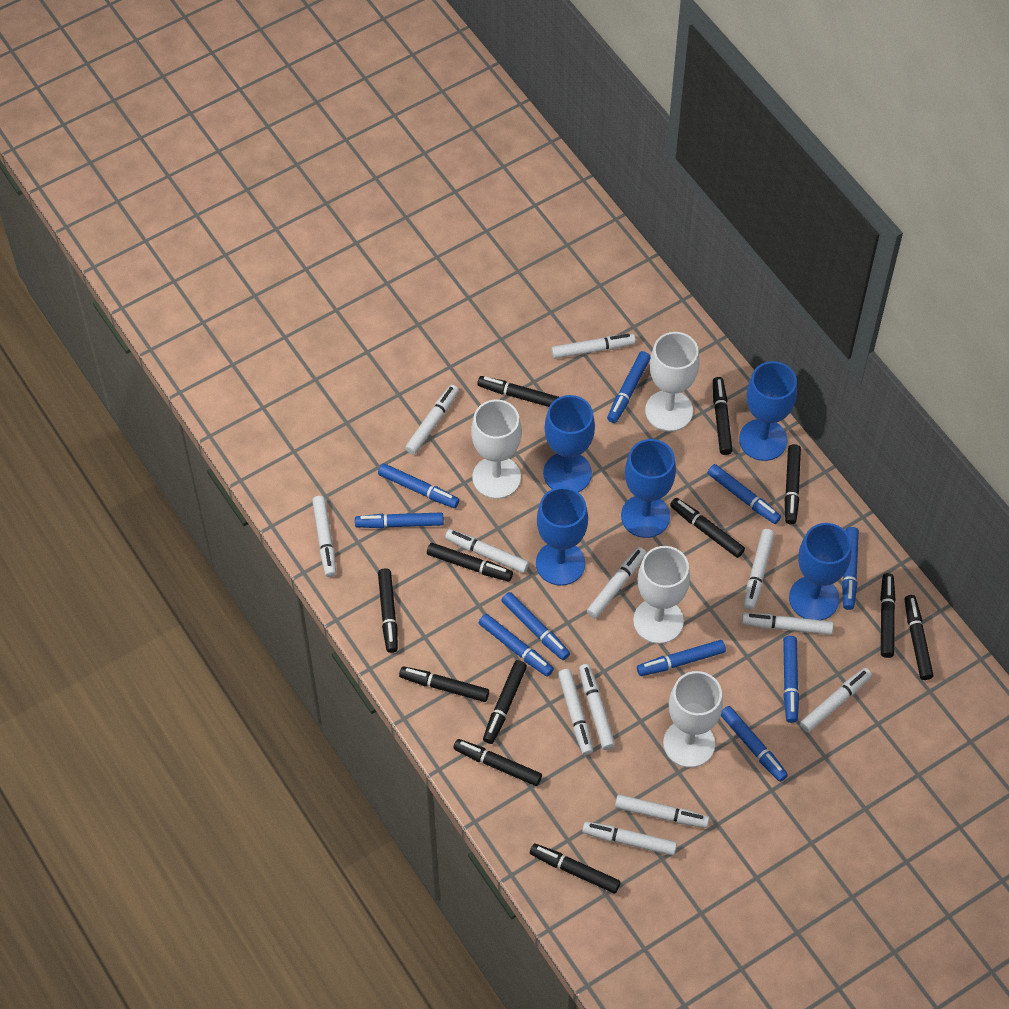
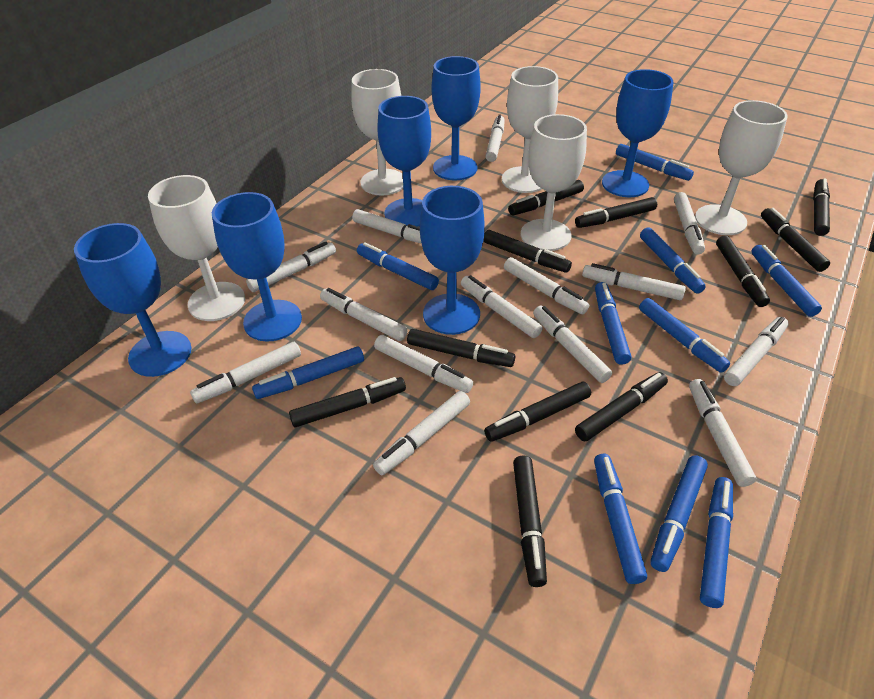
black marker: [378,568,398,653] [399,666,489,702] [427,543,513,581] [453,739,542,786] [477,376,559,407] [483,660,527,744] [530,843,621,893] [670,498,745,558] [713,377,733,455] [785,444,801,524] [880,573,896,658] [904,595,934,680] = 12 -> [289,377,406,427] [407,329,515,367] [483,230,572,273] [484,382,591,442] [508,180,584,215] [513,455,547,587] [575,197,657,228] [575,372,668,441] [716,235,770,307] [761,208,830,272] [813,178,830,236] = 11
blue goblet: [536,487,588,586] [543,395,595,492] [621,439,676,538] [739,361,797,461] [789,523,851,620] = 5 -> [74,223,191,377] [212,192,302,342] [377,96,431,227] [420,186,485,335] [432,56,481,181] [602,69,674,197] = 6
white goblet: [471,400,522,499] [633,546,690,644] [645,332,700,432] [663,671,723,768] = 4 -> [148,175,245,321] [351,69,403,196] [502,66,558,193] [521,114,587,251] [695,100,788,235] = 5
white marker: [312,496,336,577] [405,385,459,454] [445,529,529,573] [551,334,636,359] [558,669,593,755] [579,664,615,750] [582,822,677,856] [587,547,646,618] [615,795,709,828] [742,613,834,635] [744,529,775,610] [800,668,872,732] = 12 -> [190,342,301,404] [246,242,336,292] [320,288,408,341] [352,209,422,244] [373,391,470,475] [374,335,473,393] [461,275,543,338] [485,114,505,162] [504,257,589,314] [533,305,612,383] [582,263,686,300] [674,192,705,255] [689,379,756,487] [724,317,789,386] = 14

